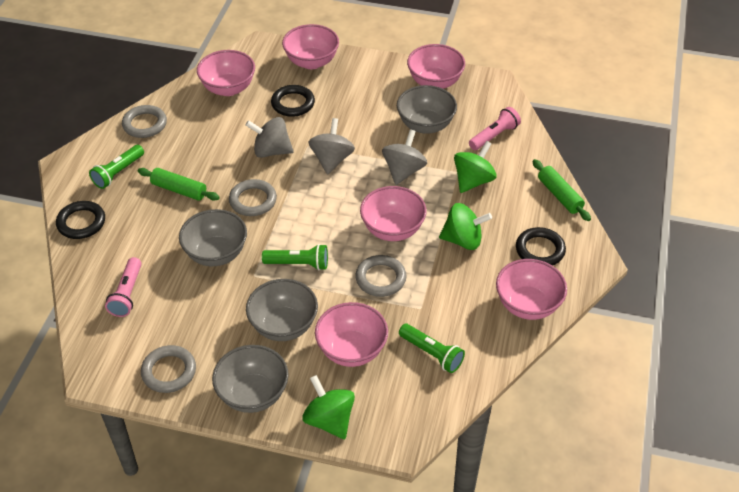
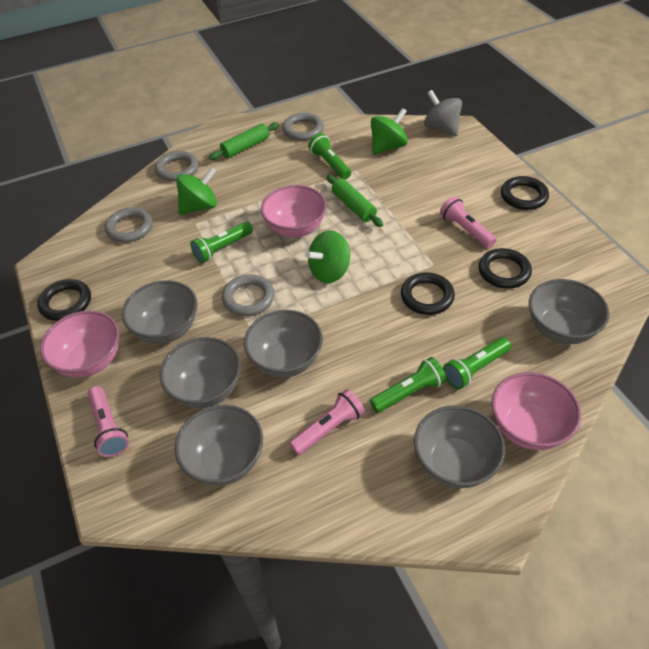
black ring: [56,201,105,239] [271,85,315,117] [516,227,566,266] = 3 -> [37,279,91,321] [401,272,455,315] [479,248,532,288] [501,176,549,210] = 4
green flashlight: [89,145,144,189] [262,244,328,270] [399,324,465,373] = 3 -> [190,222,253,263] [308,133,351,179] [370,357,446,413] [443,337,511,389] = 4
grey bowl: [179,209,247,266] [212,345,289,413] [246,279,318,341] [397,85,457,134] = 4 -> [122,280,197,344] [160,337,241,408] [174,405,263,486] [244,310,323,378] [414,405,505,488] [529,279,609,344] = 6
grey spinning top: [245,117,294,158] [309,118,355,175] [382,129,427,185] = 3 -> [424,90,462,136] = 1
pink bowl: [197,50,255,96] [282,24,339,69] [315,302,388,367] [360,186,427,241] [407,44,465,89] [496,259,567,320] = 6 -> [40,311,119,378] [261,185,327,238] [491,372,581,450] = 3
pink flashlight: [105,257,142,317] [469,107,521,150] = 2 -> [87,386,129,457] [289,389,365,455] [440,196,496,248] = 3

